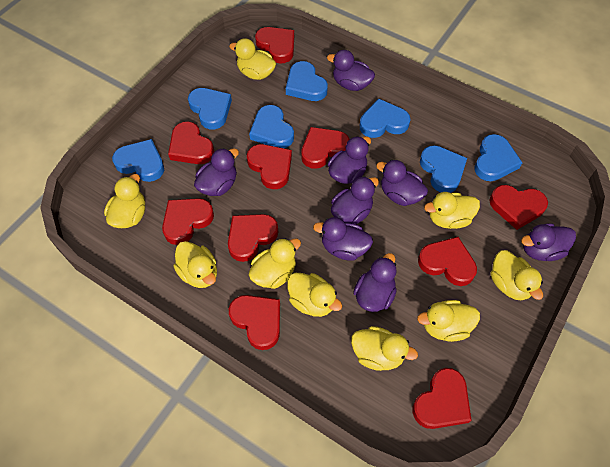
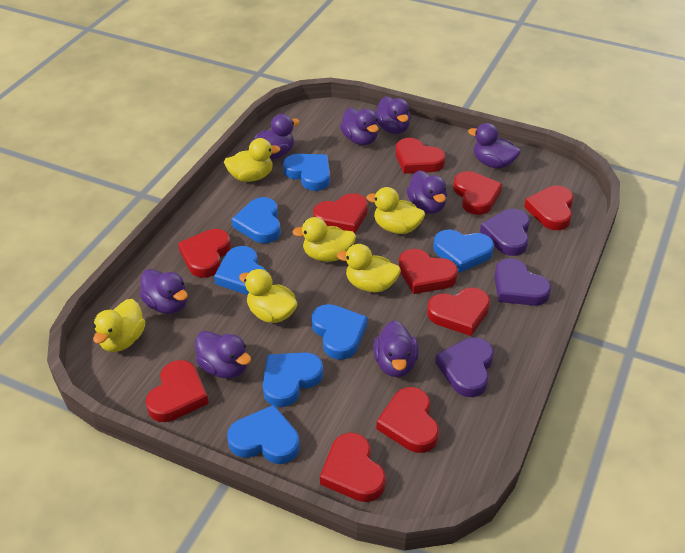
purple heart: none = 0 -> [435,337,494,397] [480,209,530,256] [494,258,551,306] = 3
yellow duck: [104,174,145,228] [173,241,217,288] [229,38,276,80] [249,238,301,289] [287,273,342,317] [351,326,418,371] [417,300,480,342] [424,192,480,229] [491,250,543,300] = 9 -> [93,299,145,352] [224,138,281,182] [239,269,297,323] [292,217,356,262] [337,244,401,292] [366,187,425,234] = 6

